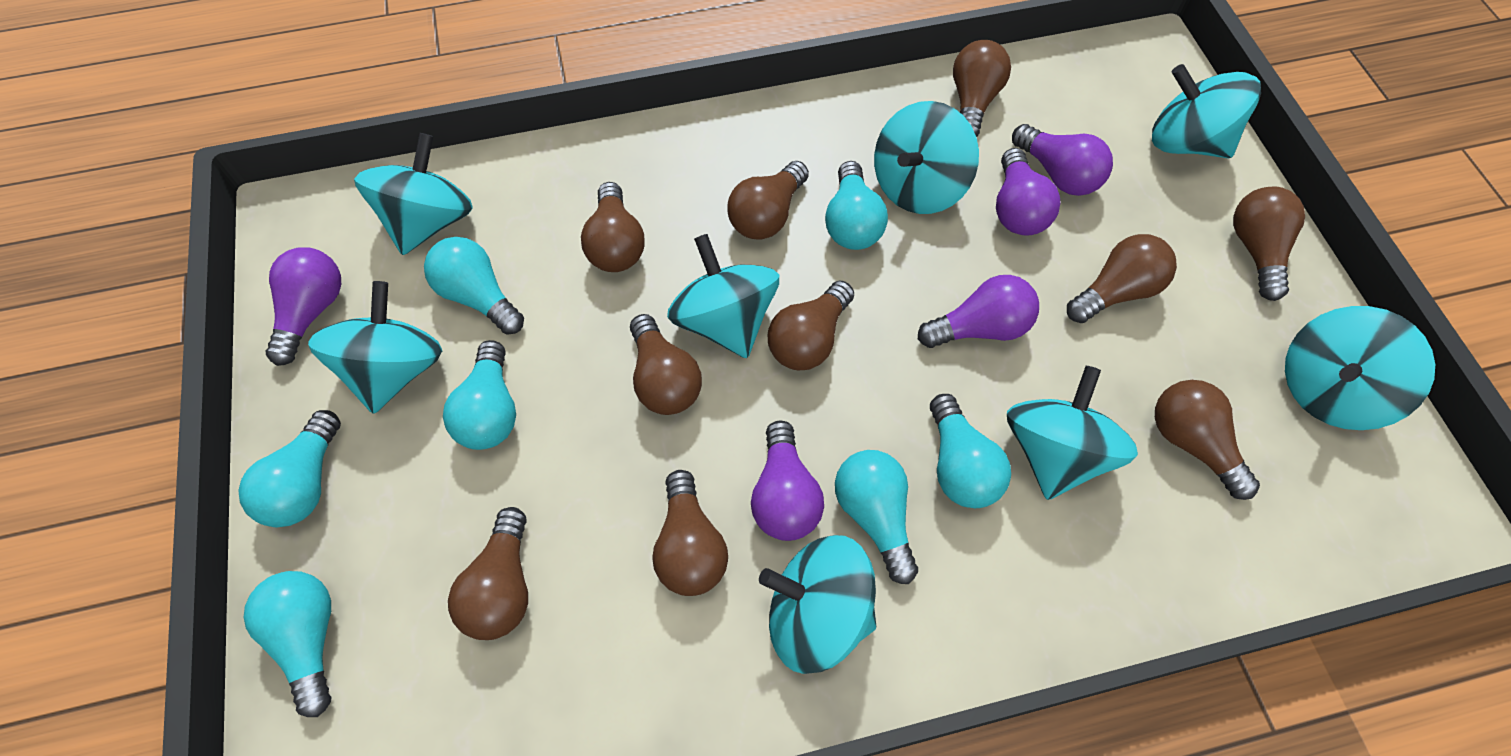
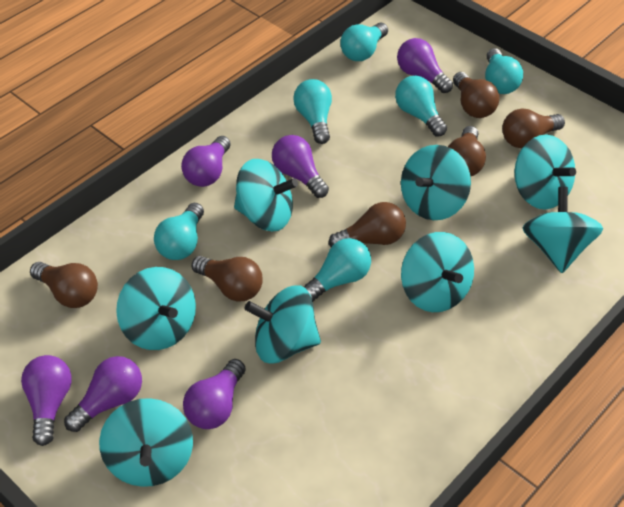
brown light bulb: [448,507,528,640] [581,182,645,272] [630,314,702,415] [652,470,728,596] [728,161,809,239] [768,281,854,370] [953,40,1011,137] [1067,234,1177,323] [1155,380,1260,500] [1233,187,1305,301] = 10 -> [30,262,98,308] [192,256,263,301] [329,202,406,247] [448,126,486,176] [453,72,500,118] [502,108,565,148] = 6
purple light bulb: [266,247,341,366] [751,421,824,541] [918,275,1039,348] [996,148,1061,236] [1012,124,1113,196] = 5 -> [21,355,72,446] [64,356,142,432] [181,136,231,187] [183,359,246,429] [272,135,329,198] [397,38,453,93] = 6
turquoise light bulb: [238,410,341,527] [244,571,331,717] [424,237,524,335] [443,340,516,450] [825,161,888,250] [835,450,918,584] [930,394,1011,508] = 7 -> [154,203,204,260] [293,79,332,144] [304,238,371,301] [340,22,388,61] [395,76,447,136] [485,48,523,94] = 6

